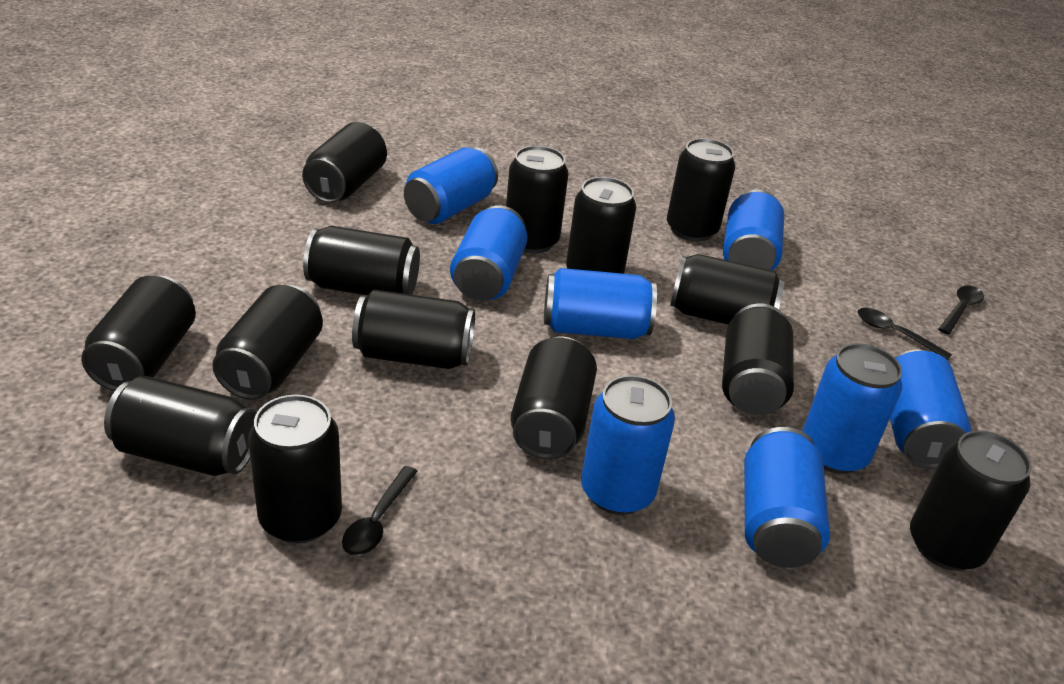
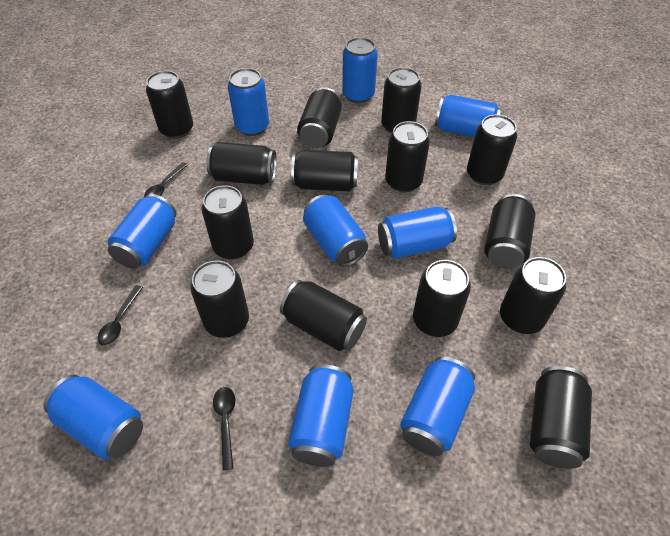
blue can: [404,147,498,224] [450,205,528,301] [544,268,657,339] [581,375,675,515] [723,190,784,270] [744,427,830,568] [802,343,902,474] [890,350,972,469] = 8 -> [44,375,143,459] [107,194,177,269] [228,68,269,136] [288,364,354,467] [303,195,368,267] [342,37,378,103] [378,206,457,259] [400,357,475,456] [435,95,501,137] = 9

